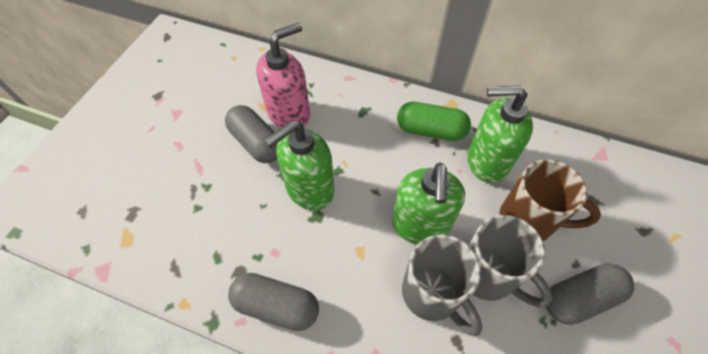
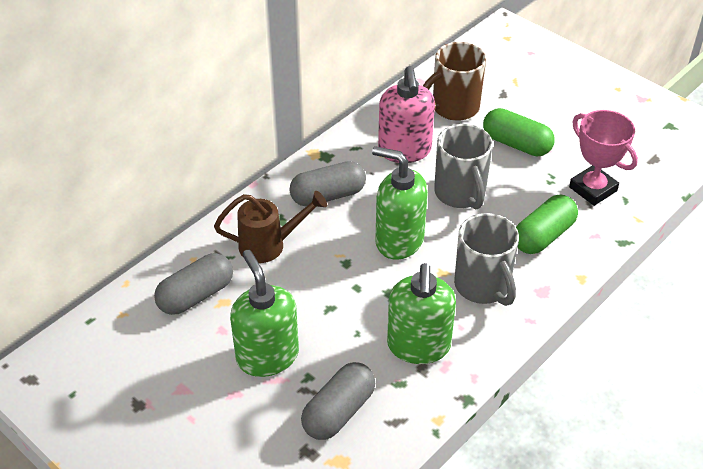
brown watering can: none = 0 -> [214,191,327,263] = 1
green capsule: [397,102,471,141] = 1 -> [483,108,555,156] [516,195,578,254] = 2
pink trophy: none = 0 -> [569,110,638,206] = 1

